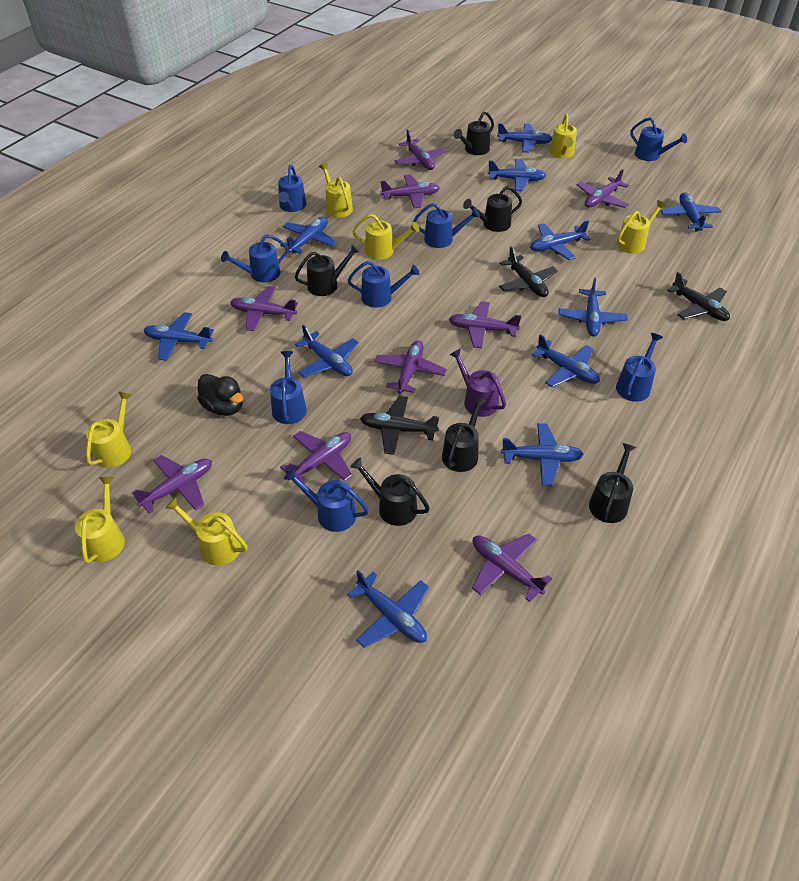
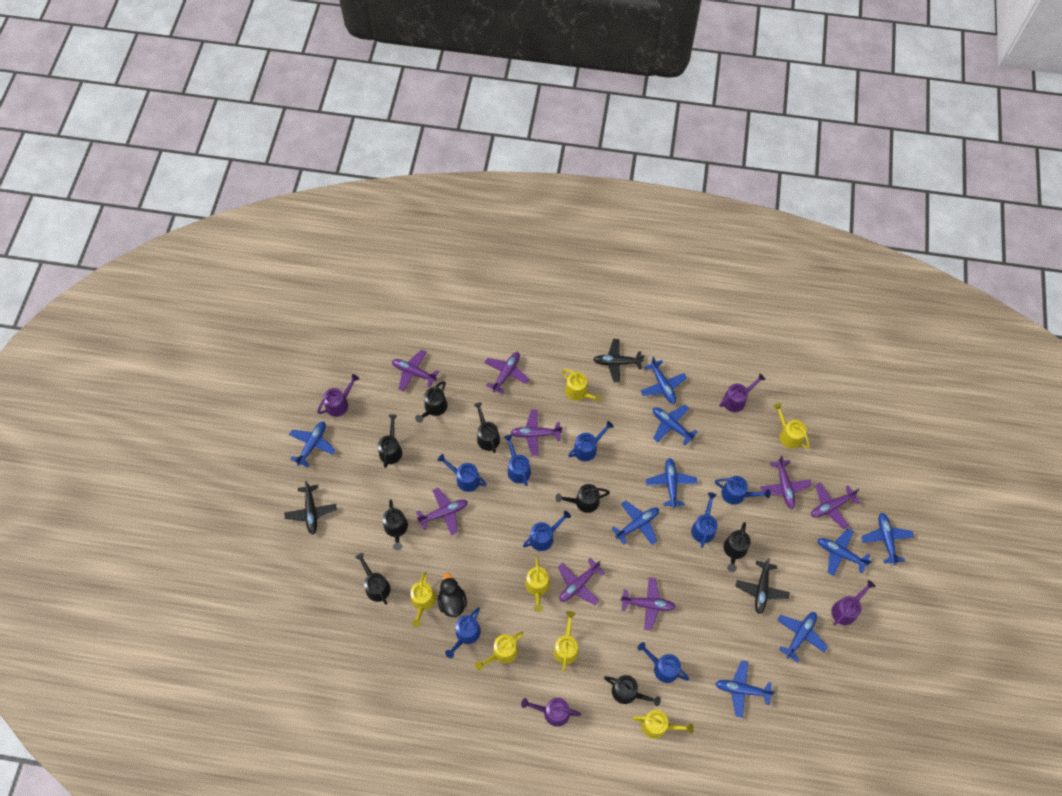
black watering can: [295,244,360,296] [350,457,430,526] [442,396,487,472] [454,112,494,155] [463,186,522,232] [589,443,637,523] = 6 -> [355,553,390,605] [378,414,402,468] [383,499,408,551] [415,381,447,423] [474,402,500,453] [556,484,610,513] [604,675,661,706] [724,522,751,572] = 8
blue plane: [143,312,214,361] [280,217,337,254] [295,325,359,377] [347,570,429,648] [488,159,546,191] [497,123,552,153] [501,423,584,486] [530,221,591,260] [531,334,600,388] [559,278,628,336] [661,192,721,231] = 11 -> [289,422,336,467] [611,501,659,545] [641,357,687,404] [646,458,697,508] [653,405,698,445] [715,660,775,718] [777,612,827,662] [818,528,872,576] [861,513,914,565] = 9
purple plane: [132,455,212,513] [230,286,298,331] [280,431,352,484] [375,340,447,393] [380,175,440,208] [395,129,446,170] [449,301,521,348] [472,534,552,602] [576,169,629,208] = 9 -> [392,349,439,391] [417,488,468,535] [484,352,530,394] [510,409,563,456] [558,558,605,605] [620,577,676,631] [760,456,812,509] [811,482,860,529] = 8
purple watering can: [449,348,506,417] = 1 -> [317,374,359,417] [521,698,581,727] [720,373,765,412] [831,580,876,626] = 4

